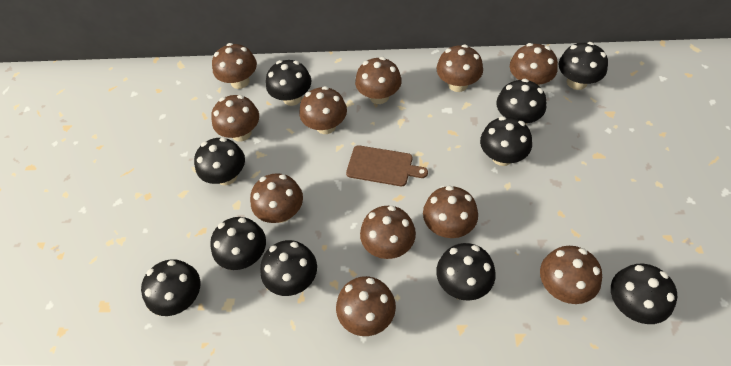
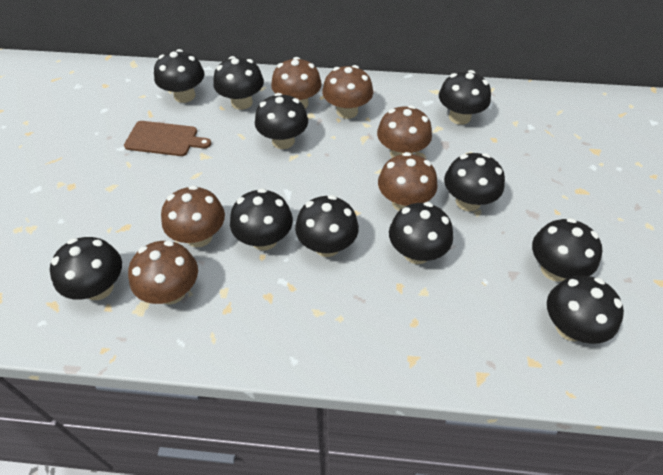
black mushroom: [141,259,200,316] [194,137,245,186] [210,217,266,270] [260,240,317,296] [266,60,311,106] [436,243,496,301] [480,116,532,166] [496,79,546,125] [559,42,608,90] [611,264,677,324] = 10 -> [50,237,122,300] [154,49,204,103] [213,56,264,110] [230,188,293,251] [255,93,308,149] [295,195,359,257] [389,202,453,264] [439,70,491,125] [444,153,505,211] [532,218,603,282] [547,276,624,344] = 11
brown mushroom: [211,95,259,142] [212,43,257,89] [250,173,303,223] [299,86,347,134] [336,276,396,336] [355,57,402,104] [360,206,416,259] [423,186,478,238] [437,45,483,92] [510,43,558,85] [540,246,602,304] = 11 -> [128,240,198,304] [161,185,225,247] [271,57,322,109] [322,65,373,119] [377,105,432,158] [378,152,438,211] = 6

